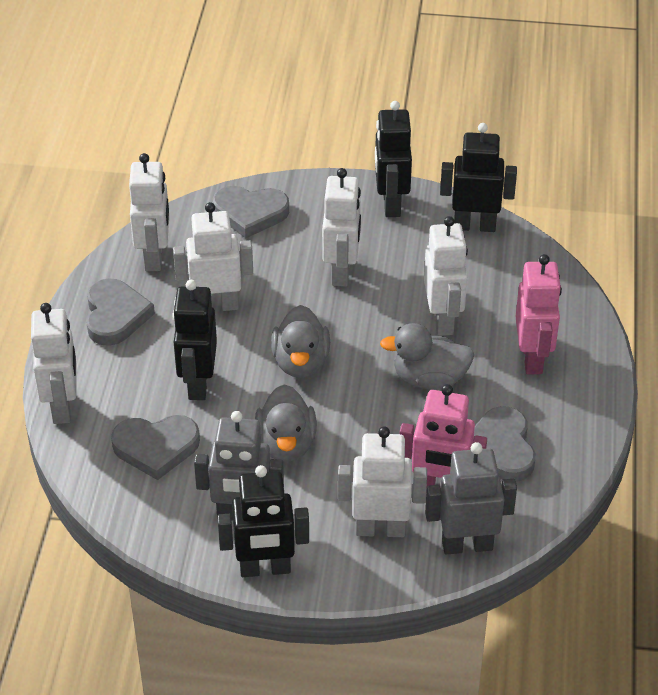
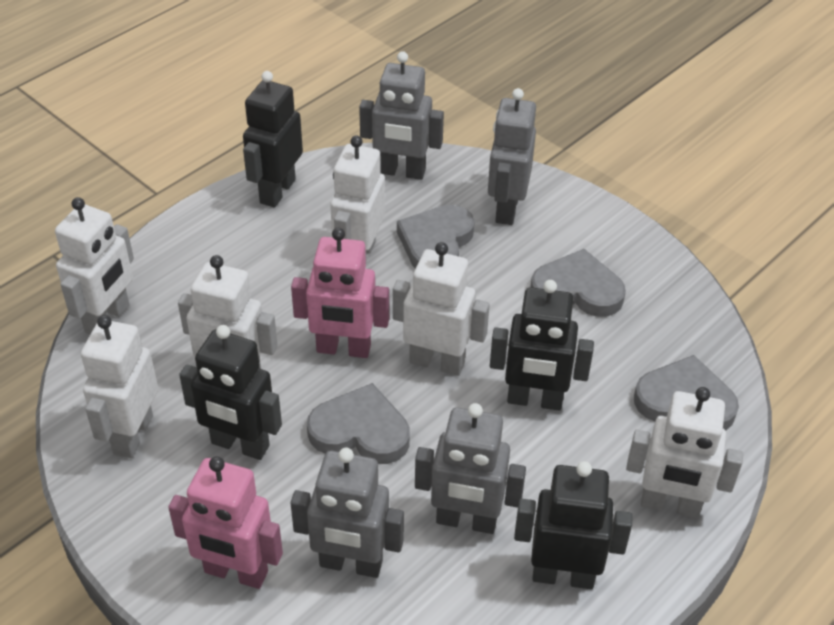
grey duck: [255,384,317,462] [271,305,330,378] [380,323,475,390] = 3 -> none = 0
grey robot: [194,411,284,521] [425,442,517,554] = 2 -> [291,448,404,578] [359,51,444,180] [415,403,526,534] [488,88,536,225] = 4

